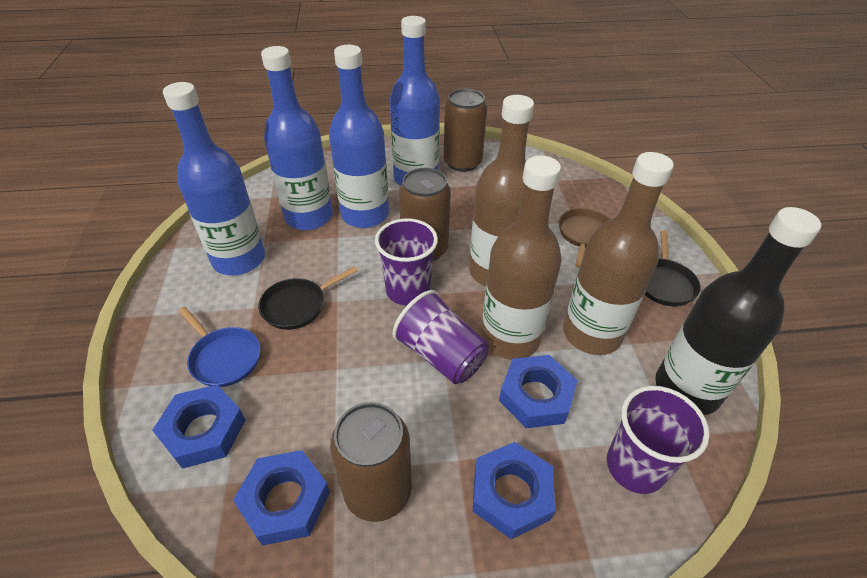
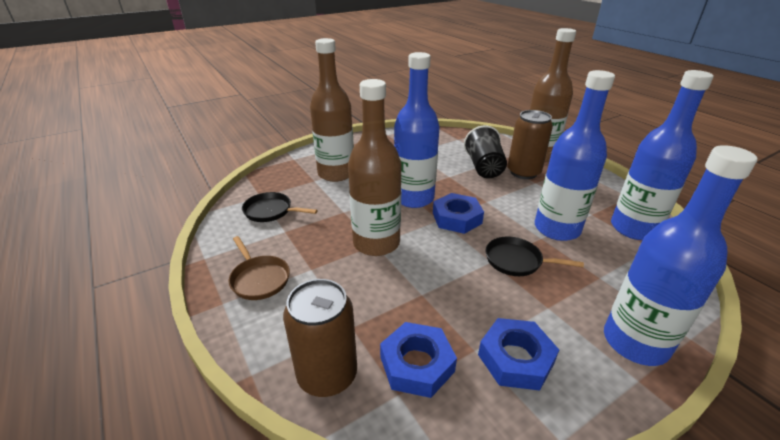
black bottle: [655,207,821,415] = 1 -> none = 0
black cup: none = 0 -> [464,125,507,178] = 1
blue nut: [152,385,245,469] [233,450,330,546] [473,442,555,539] [499,355,577,428] = 4 -> [380,322,457,398] [433,193,484,234] [478,318,559,391] = 3
blue pan: [178,307,260,387] = 1 -> none = 0
brown can: [330,402,412,522] [399,168,451,261] [443,89,487,172] = 3 -> [283,279,357,397] [508,110,553,179] = 2
purple cup: [375,218,438,305] [393,290,489,384] [607,386,710,494] = 3 -> none = 0

